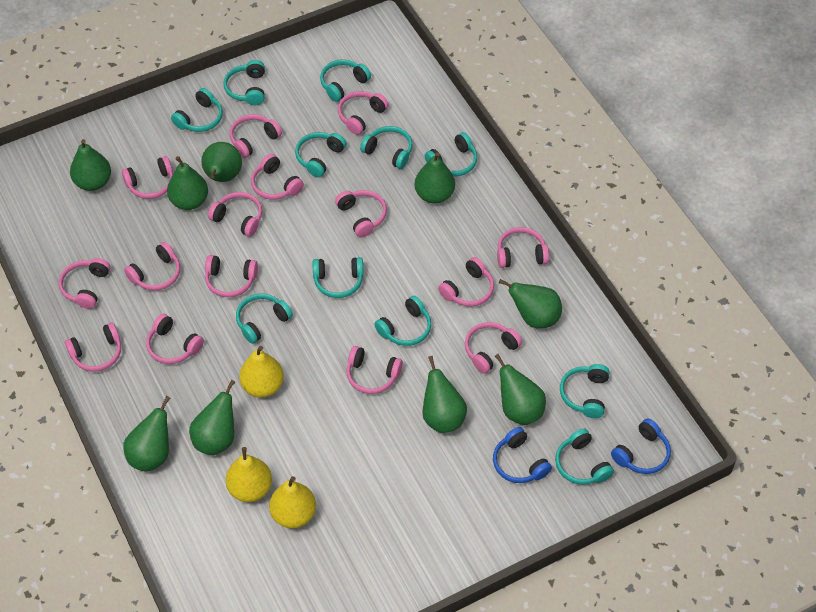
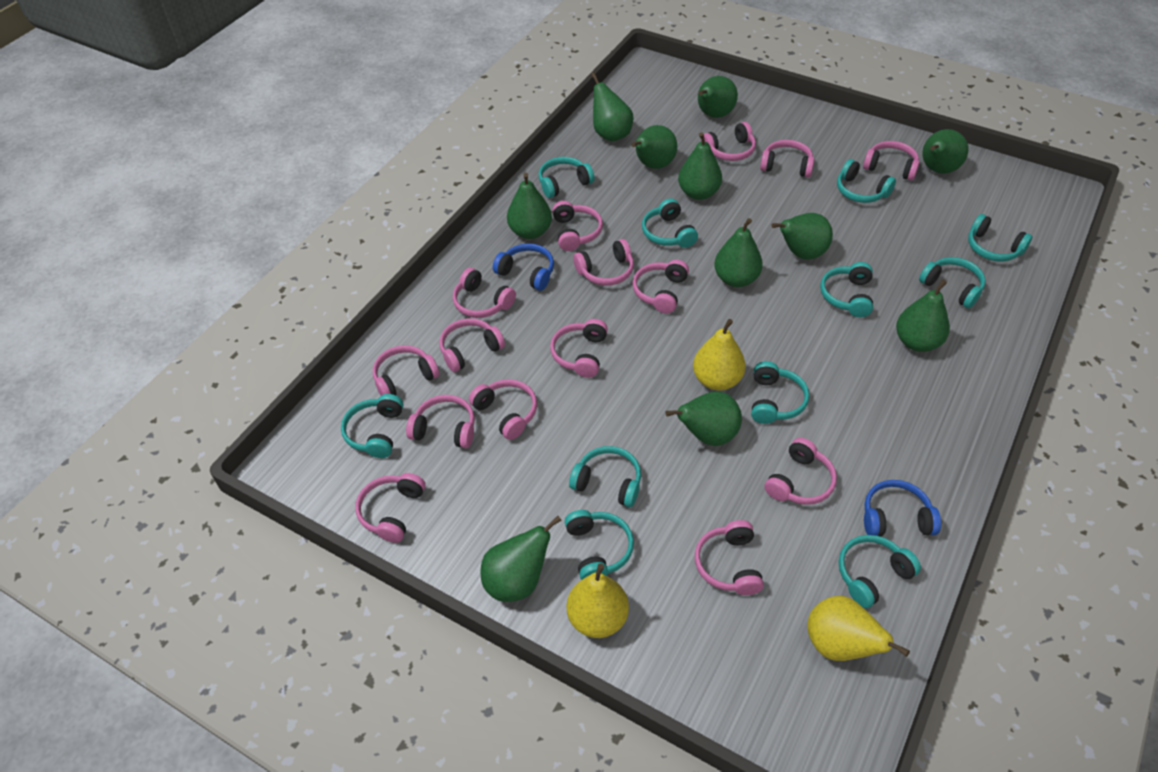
green pear: [70,139,111,191] [123,396,171,472] [167,156,208,210] [189,380,235,455] [201,142,242,182] [414,152,455,203] [422,356,467,433] [495,354,546,425] [499,279,562,328] = 9 -> [480,516,562,602] [507,173,552,239] [591,72,633,141] [631,125,677,169] [665,391,742,446] [678,132,722,200] [698,76,738,118] [714,218,763,287] [772,213,833,260] [896,280,950,352] [922,129,968,174] = 11

